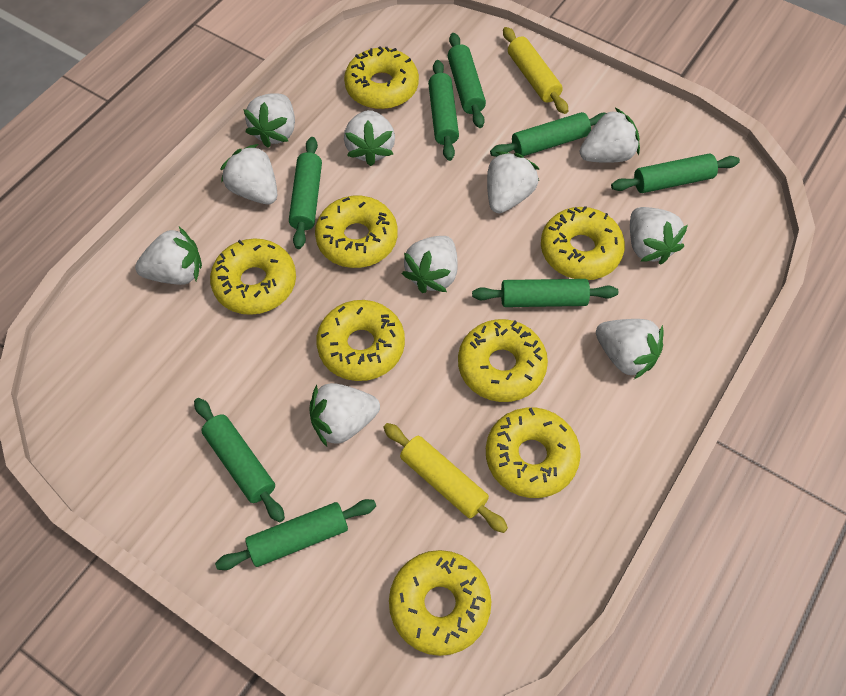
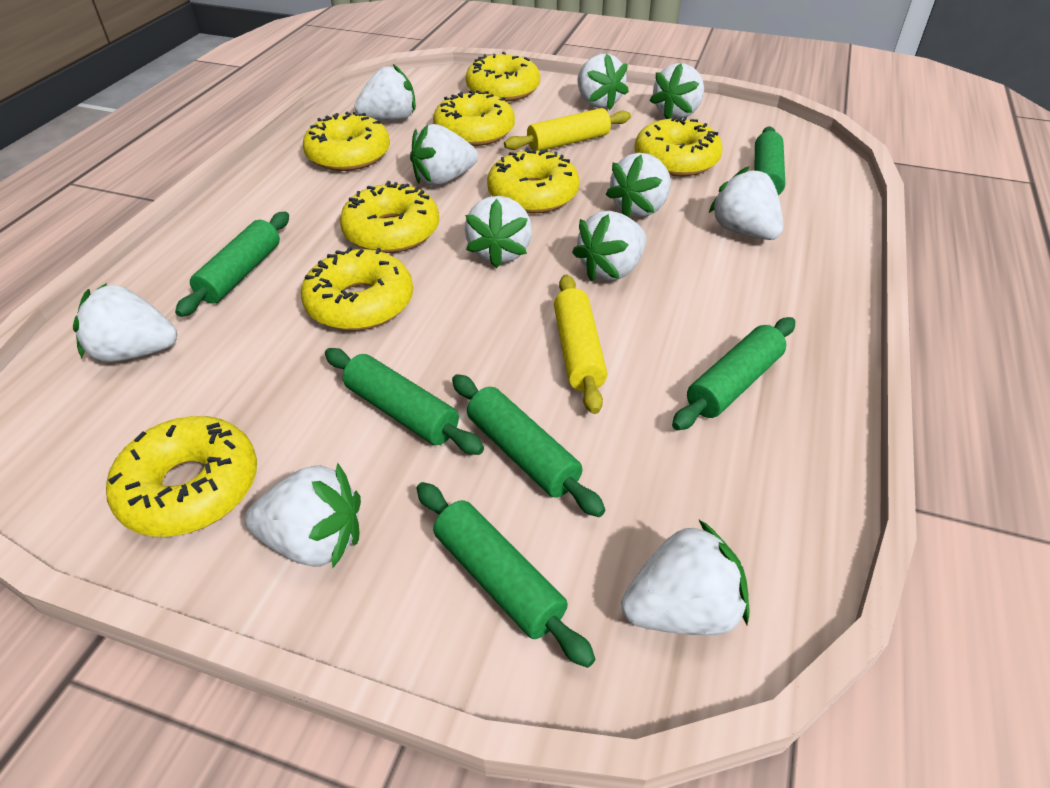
green rolling pin: [194,398,285,522] [215,499,376,570] [289,137,322,249] [428,60,459,161] [448,33,486,128] [472,279,618,307] [490,112,606,157] [611,153,740,193] = 8 -> [175,212,289,317] [325,348,484,455] [417,482,595,668] [452,374,605,517] [672,317,795,430] [755,126,785,195] = 6
white strawberry: [135,227,202,285] [220,144,277,204] [243,93,295,148] [309,383,380,447] [344,110,395,166] [402,236,457,293] [487,152,539,213] [580,108,640,163] [596,319,664,379] [630,207,688,264] = 10 -> [73,283,177,362] [245,463,361,568] [354,64,416,121] [410,124,478,186] [465,196,532,268] [572,211,646,281] [577,54,629,110] [606,153,671,217] [621,520,750,635] [650,63,704,119] [709,166,783,240] = 11

